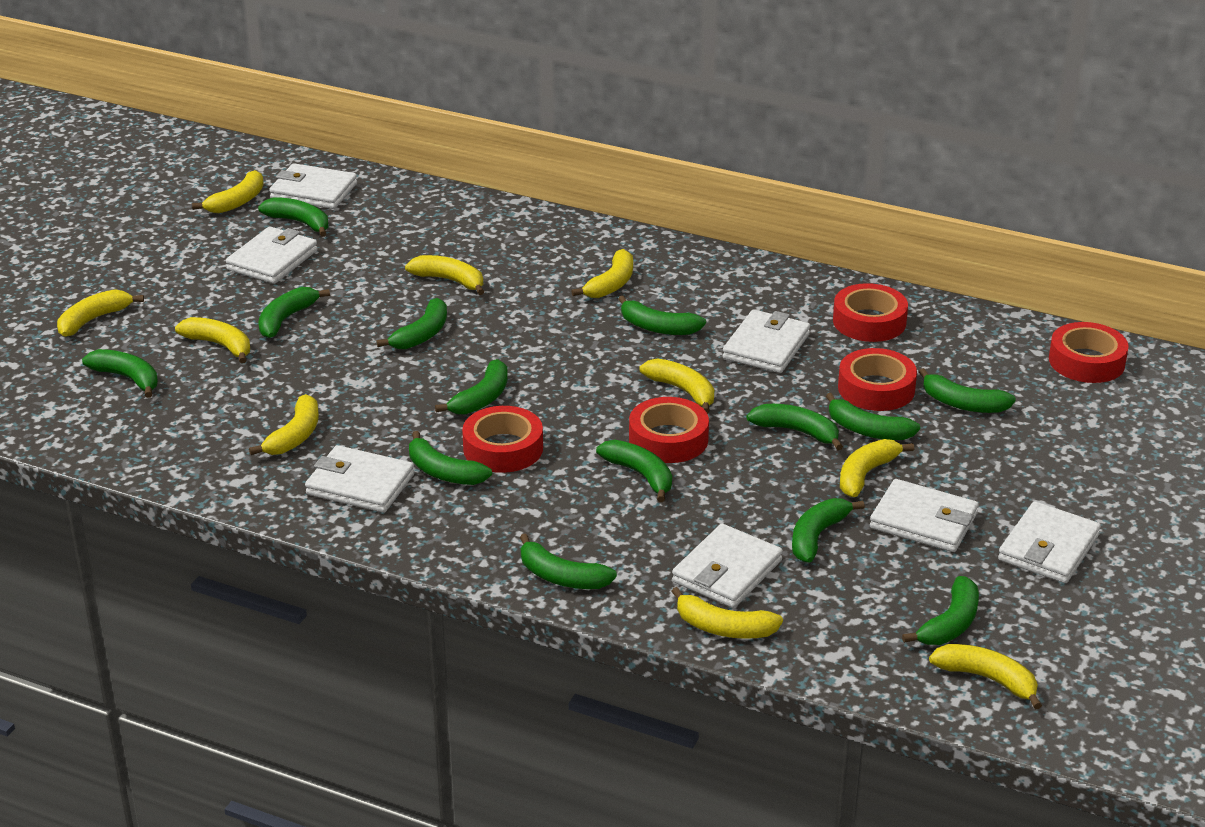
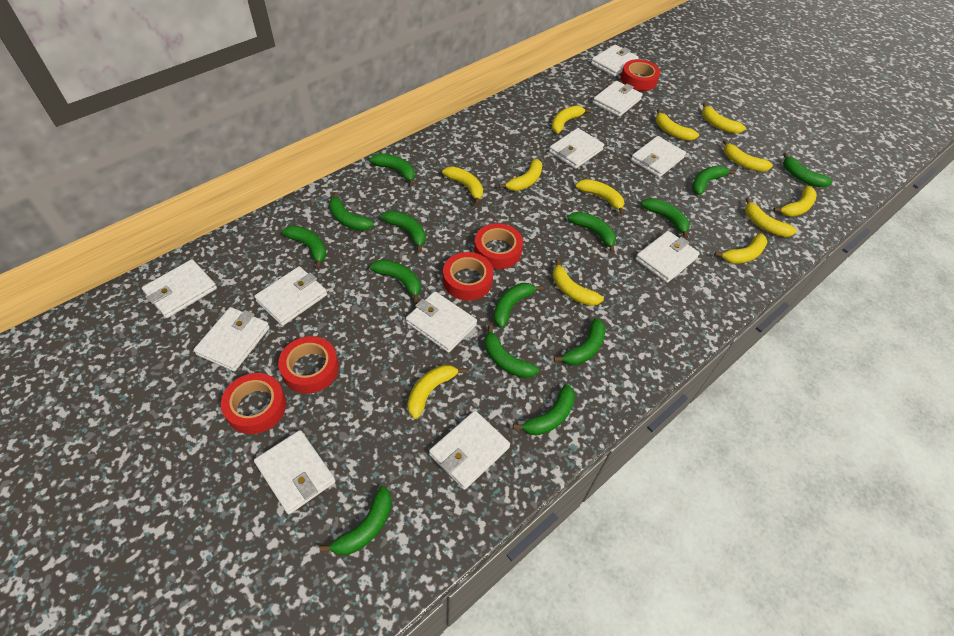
white wallet: [226,227,318,284] [269,163,357,209] [305,445,414,513] [672,524,783,608] [723,310,810,373] [870,479,979,552] [998,501,1101,583] = 7 -> [142,259,217,318] [194,307,270,371] [254,266,327,326] [254,430,336,514] [406,291,477,353] [429,411,510,490] [549,128,604,169] [591,45,639,77] [593,81,643,117] [631,136,686,177] [635,231,700,283] = 11
yellow banana: [57,290,144,337] [175,317,250,364] [192,170,264,213] [249,394,319,455] [405,255,484,295] [571,249,633,298] [640,358,714,414] [671,587,783,639] [840,439,914,497] [929,644,1042,709] = 10 -> [407,365,466,419] [442,166,483,205] [499,159,543,191] [552,106,591,133] [553,259,604,306] [575,179,624,215] [656,109,699,141] [702,103,746,134] [714,233,767,264] [723,140,773,172] [745,198,797,237] [773,186,817,217] = 12

